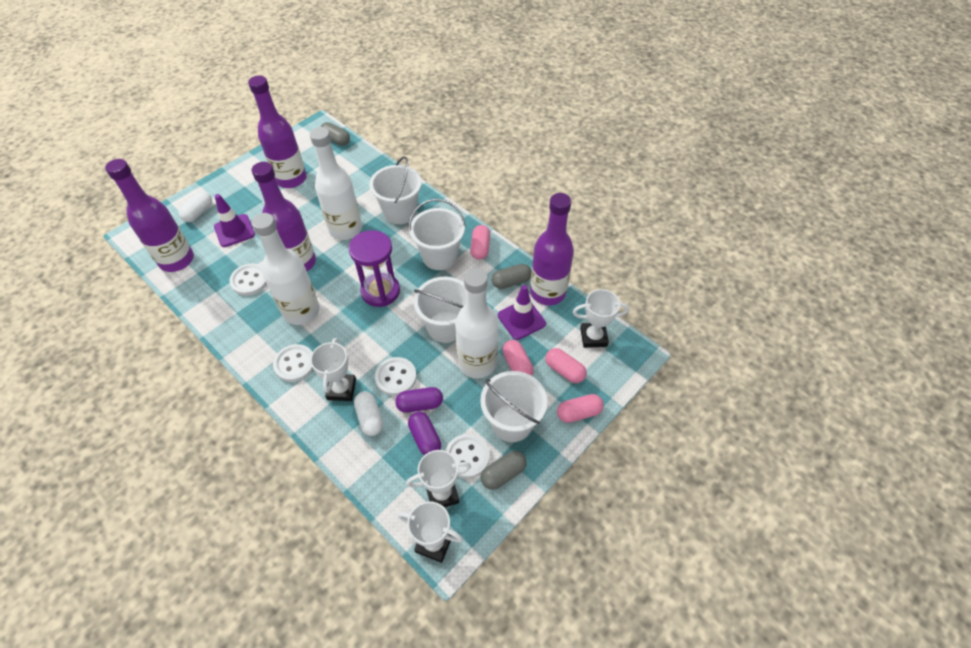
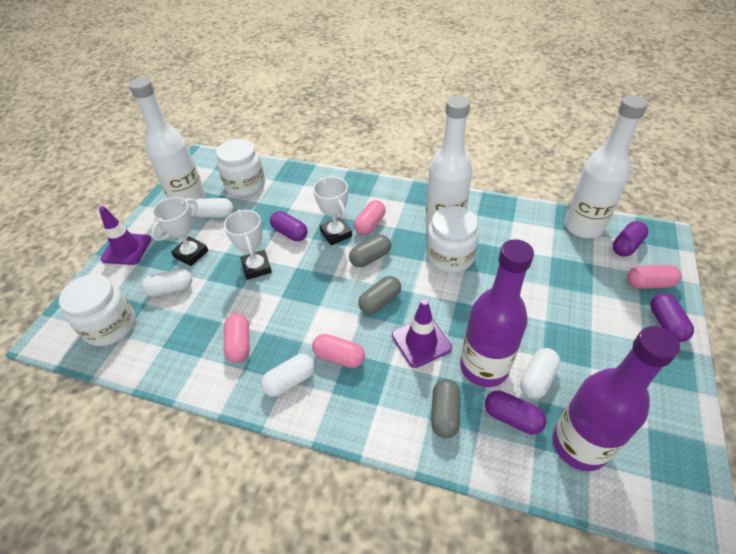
purple bottle: [105,159,194,272] [248,76,307,188] [252,162,316,271] [530,193,574,306] = 4 -> [460,239,534,387] [552,326,680,471] = 2
purple capsule: [395,387,443,413] [408,412,441,455] = 2 -> [270,211,308,241] [485,391,547,434] [613,221,648,257] [650,293,694,342] = 4
purple hourglass: [349,230,400,307] = 1 -> none = 0
white bucket: [369,156,422,224] [409,199,466,270] [414,277,466,343] [480,371,547,442] = 4 -> none = 0
white button: [229,263,267,296] [273,344,313,382] [375,357,417,396] [446,434,489,479] = 4 -> none = 0
white capsule: [179,191,212,222] [354,391,383,436] = 2 -> [141,269,192,297] [190,198,234,218] [261,354,315,397] [520,348,560,399] = 4
white jar: none = 0 -> [59,274,136,346] [216,139,265,197] [426,206,479,273] = 3
white trophy: [310,338,356,401] [398,501,463,563] [406,450,471,507] [573,289,629,348] = 4 -> [151,197,208,266] [224,210,272,280] [313,177,352,245] = 3

